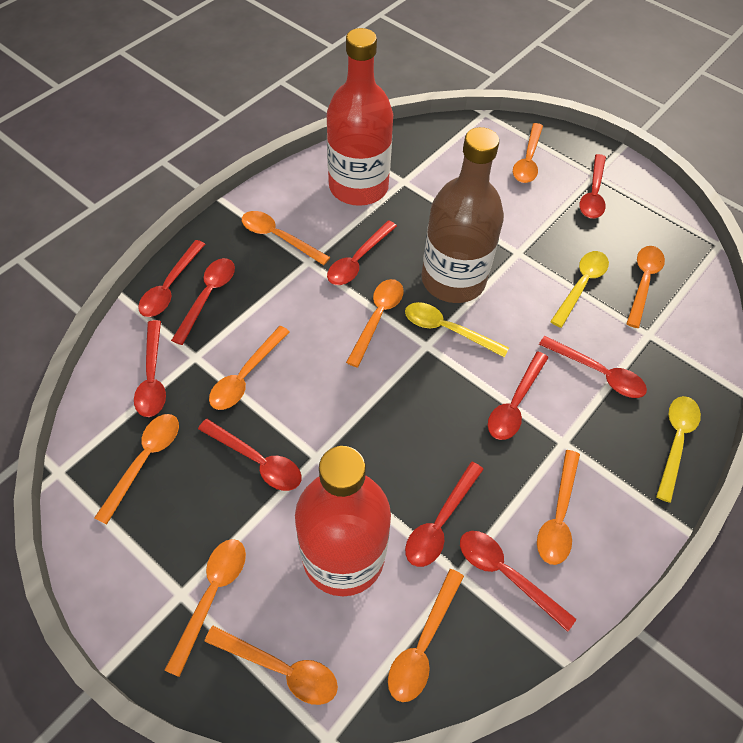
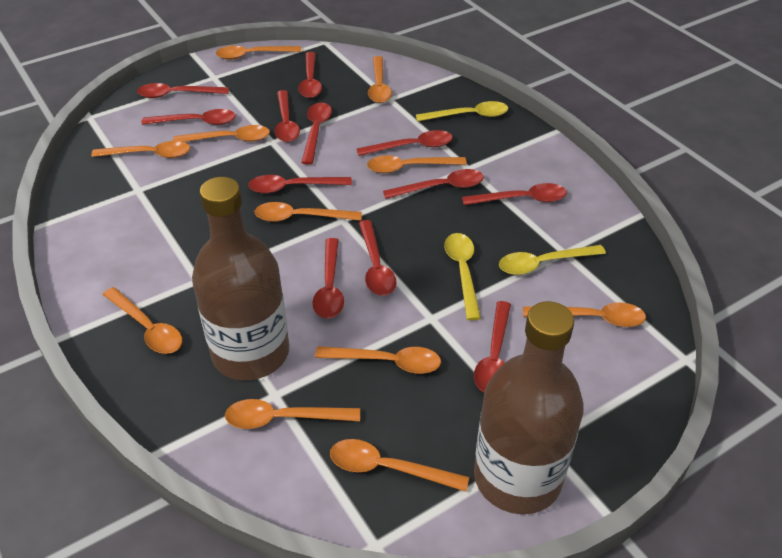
brown bottle: [421,127,504,303] = 1 -> [192,177,289,380] [474,301,584,514] = 2
orange spoon: [94,414,179,525] [165,539,246,677] [204,626,338,705] [209,326,290,410] [242,211,330,265] [346,279,403,367] [388,569,464,702] [513,123,543,183] [537,450,580,565] [626,246,665,328] = 10 -> [91,141,190,158] [103,287,182,354] [173,125,270,142] [216,46,301,60] [225,399,360,429] [254,202,362,222] [315,346,441,374] [330,439,469,492] [367,155,467,173] [368,56,392,103] [523,302,646,327] = 11
red bottle: [295,446,391,596] [327,28,393,206] = 2 -> none = 0
red spoon: [134,320,166,417] [138,240,205,317] [171,258,235,345] [198,419,301,491] [327,220,397,285] [405,462,484,567] [460,531,576,632] [488,351,549,440] [539,336,647,398] [579,154,606,218] = 10 -> [137,83,229,98] [141,109,236,125] [248,175,352,193] [274,90,300,142] [298,52,322,98] [301,103,332,165] [312,238,344,319] [356,130,453,156] [359,220,397,295] [383,169,484,199] [462,183,567,205] [474,301,511,392] = 12

